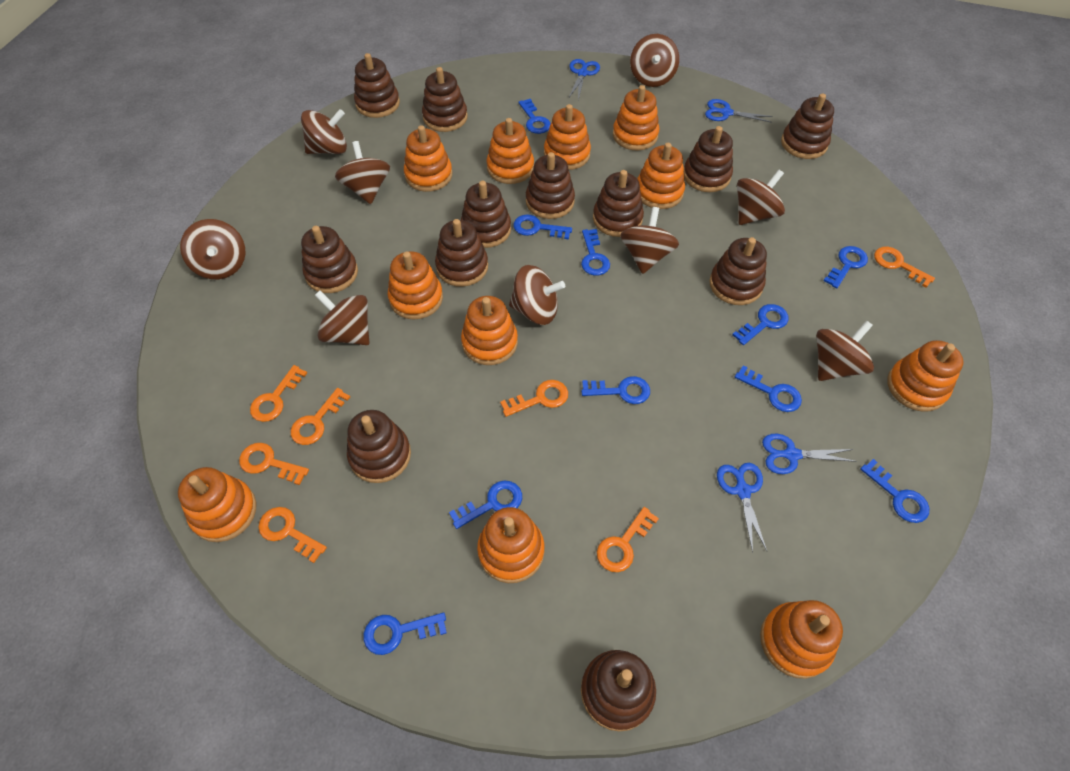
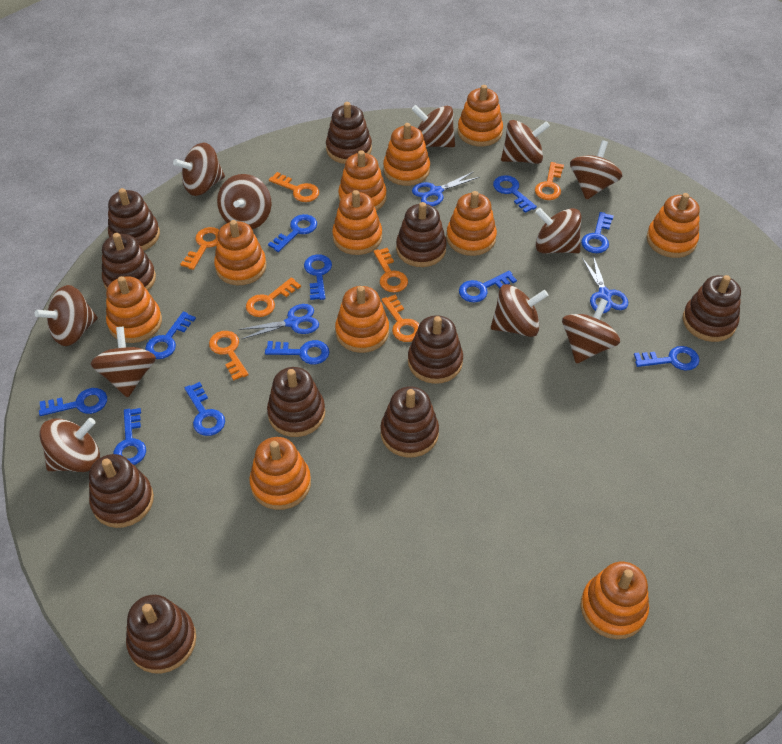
blue key: [363,612,447,655] [449,480,522,529] [513,214,572,239] [518,99,551,134] [581,229,610,276] [581,376,650,404] [732,304,789,345] [735,365,802,412] [824,246,868,288] [860,459,929,523] = 10 -> [39,388,107,416] [113,408,146,465] [145,311,196,359] [185,382,225,436] [265,340,329,364] [268,214,317,252] [304,254,332,300] [459,271,517,303] [493,175,537,213] [581,212,614,253] [634,346,700,371] = 11
blue scissors: [569,59,600,100] [705,99,773,123] [717,463,767,553] [762,434,857,474] = 4 -> [238,304,319,339] [412,171,480,206] [582,256,628,313] = 3
brown spinning top: [180,219,246,279] [301,109,347,154] [315,291,370,345] [335,141,390,204] [509,265,565,325] [620,207,679,274] [630,34,679,87] [737,169,785,225] [816,320,874,381] = 9 -> [34,285,98,346] [40,418,100,472] [91,327,156,398] [173,143,225,196] [217,174,272,229] [411,105,455,147] [491,284,548,337] [501,120,550,164] [535,208,581,254] [562,298,620,364] [570,140,622,200] = 11
brown stacking toy: [301,226,358,293] [347,410,411,483] [354,53,400,118] [422,67,468,132] [435,219,488,287] [461,181,511,248] [526,152,575,219] [581,650,656,732] [593,170,644,237] [684,126,733,192] [709,237,767,305] [781,94,834,159] = 12 -> [89,454,154,528] [102,233,156,291] [108,188,160,251] [126,595,196,673] [267,367,325,437] [326,102,372,164] [380,386,439,458] [396,202,447,267] [408,315,463,384] [683,275,741,342] = 10

